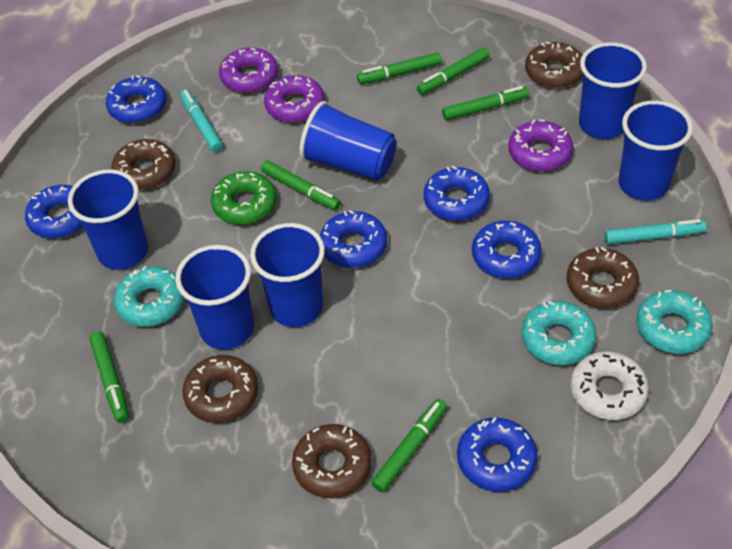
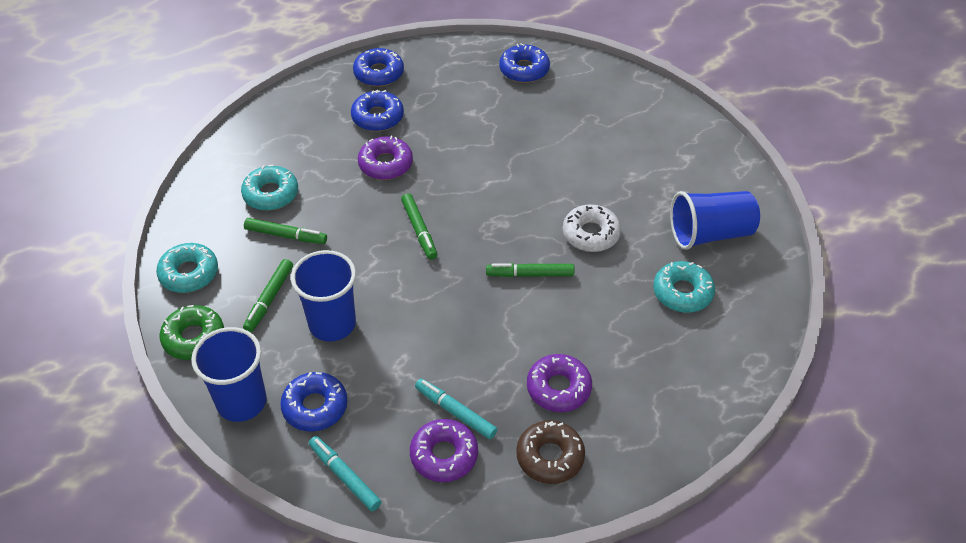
blue cup: [68,169,148,270] [175,245,254,350] [250,223,325,327] [299,101,397,181] [579,43,647,139] [618,101,693,200] = 6 -> [191,327,267,422] [291,250,356,341] [670,191,760,250] = 3
blue donut: [25,185,83,238] [106,75,166,123] [320,210,387,268] [424,166,490,221] [457,417,537,492] [472,221,542,278] = 6 -> [280,372,347,432] [351,90,404,131] [353,48,404,87] [499,44,550,83] = 4
brown donut: [111,139,176,190] [182,355,258,423] [292,424,372,498] [525,42,582,88] [566,247,639,308] = 5 -> [516,420,585,484] = 1
green marker: [89,331,129,423] [261,160,341,210] [357,52,442,84] [371,399,447,492] [417,47,490,95] [442,86,529,120] = 6 -> [243,259,293,332] [244,218,327,244] [401,193,437,260] [486,263,574,277] = 4

